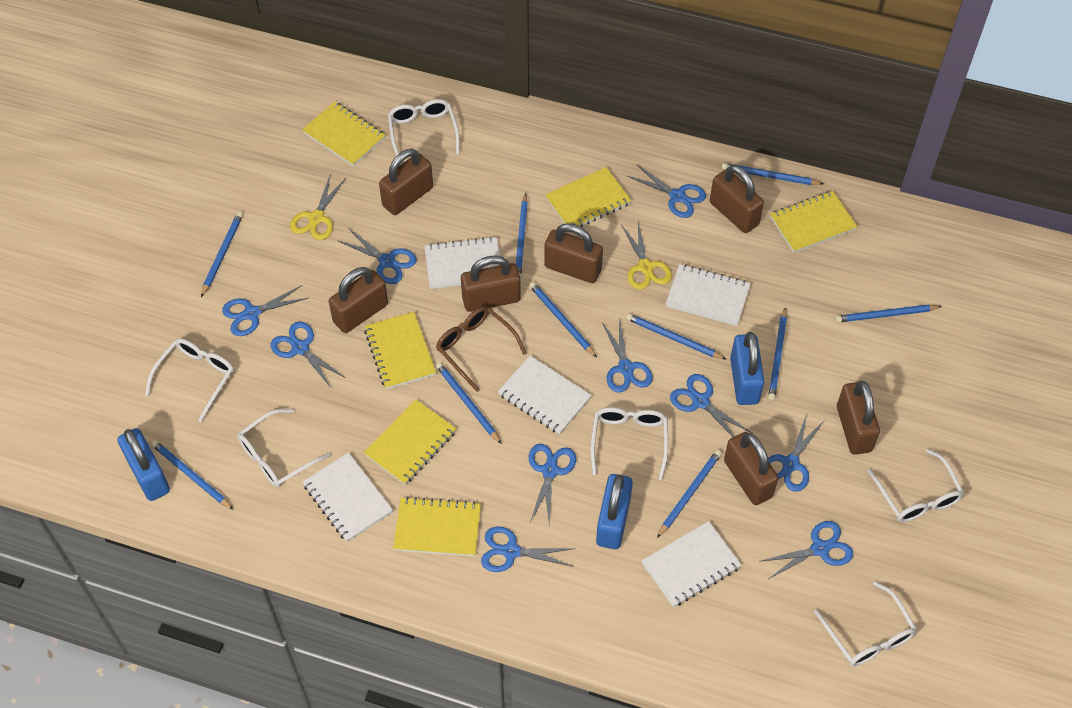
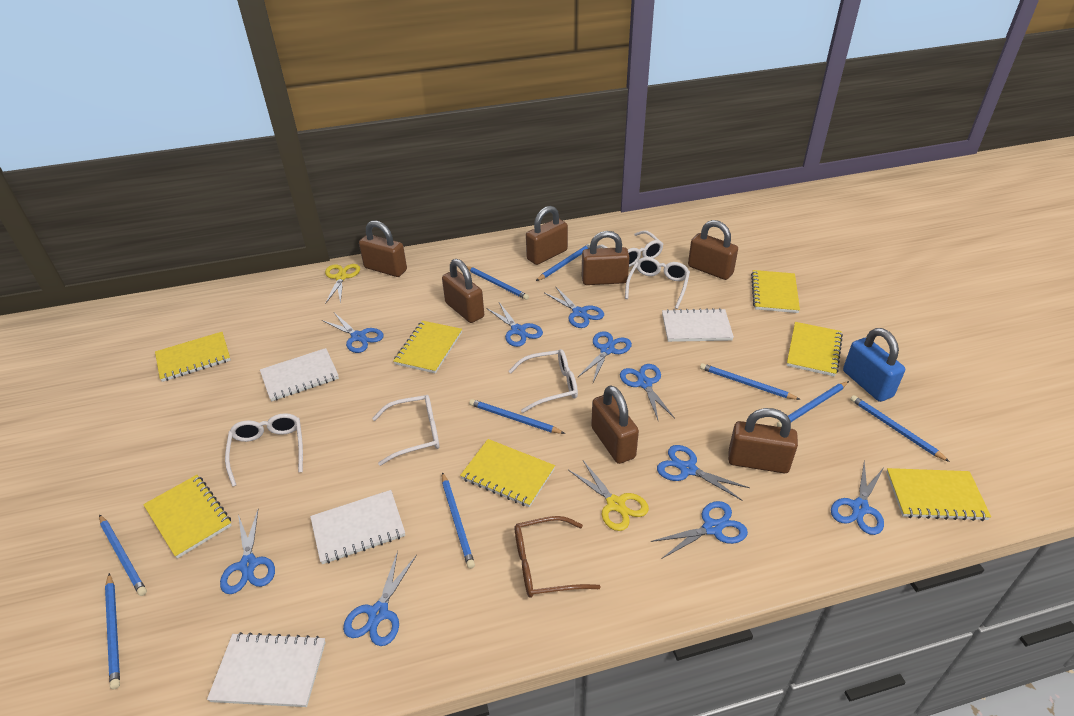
blue padlock: [118,428,170,501] [596,474,633,549] [730,332,764,405] = 3 -> [843,328,905,402] = 1
blue pencil: [151,440,234,510] [201,212,243,297] [436,362,502,444] [516,193,528,278] [529,282,597,358] [626,313,727,360] [657,450,722,538] [722,163,823,185] [768,308,787,401] [835,304,942,322] = 10 -> [99,515,147,596] [105,573,120,689] [442,472,475,569] [467,266,529,300] [469,399,565,434] [536,243,591,281] [700,363,801,400] [777,381,849,427] [850,395,950,462] = 9
white glasses: [145,339,234,422] [237,409,331,488] [388,99,460,164] [590,407,668,480] [814,581,917,666] [867,449,964,522] = 6 -> [225,413,303,487] [372,395,440,466] [508,349,578,413] [597,230,663,267] [625,257,690,309] = 5
white notebook: [303,453,393,542] [424,236,500,289] [498,356,592,434] [641,521,741,607] [666,264,751,326] = 5 -> [207,632,326,707] [260,348,339,401] [310,490,405,564] [662,308,734,342] = 4
yellow notebook: [302,101,385,167] [364,312,436,389] [364,399,457,485] [393,497,481,556] [545,167,632,227] [770,191,858,253] = 6 -> [143,475,232,559] [155,332,231,382] [394,321,462,373] [460,439,555,507] [751,270,800,313] [787,322,843,376] [886,468,991,521] = 7

